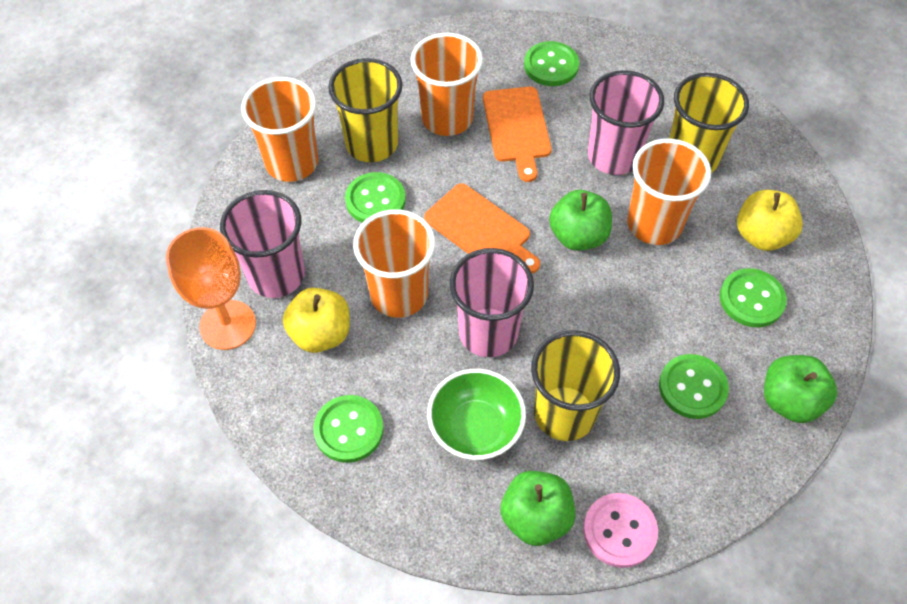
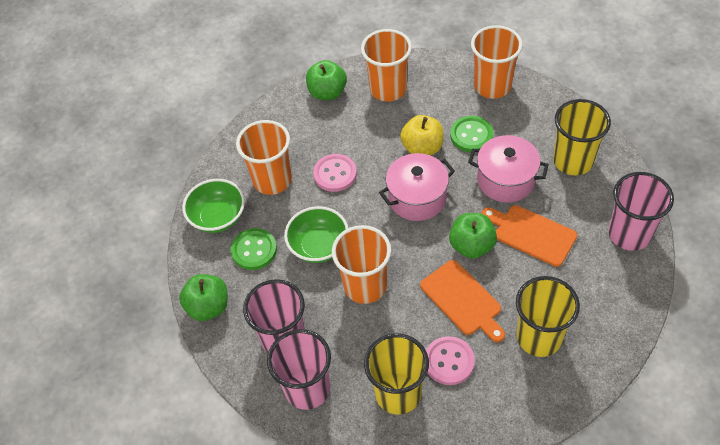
green bowl: [427,369,526,460] = 1 -> [182,179,245,233] [284,206,348,263] = 2
green button: [313,395,384,463] [345,172,406,223] [524,41,579,86] [659,354,729,419] [720,268,787,327] = 5 -> [231,228,277,270] [450,116,493,152] = 2
orange goblet: [166,227,256,350] = 1 -> none = 0
pink button: [583,493,658,568] = 1 -> [313,154,357,192] [426,336,475,385] = 2
pink pot: none = 0 -> [379,153,455,221] [468,135,549,203] = 2
yellow apple: [283,288,350,353] [737,190,803,251] = 2 -> [400,115,444,155] = 1

